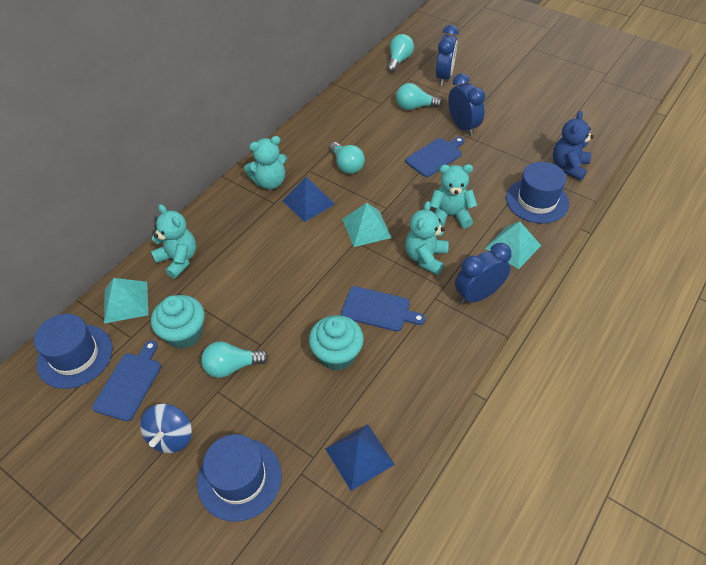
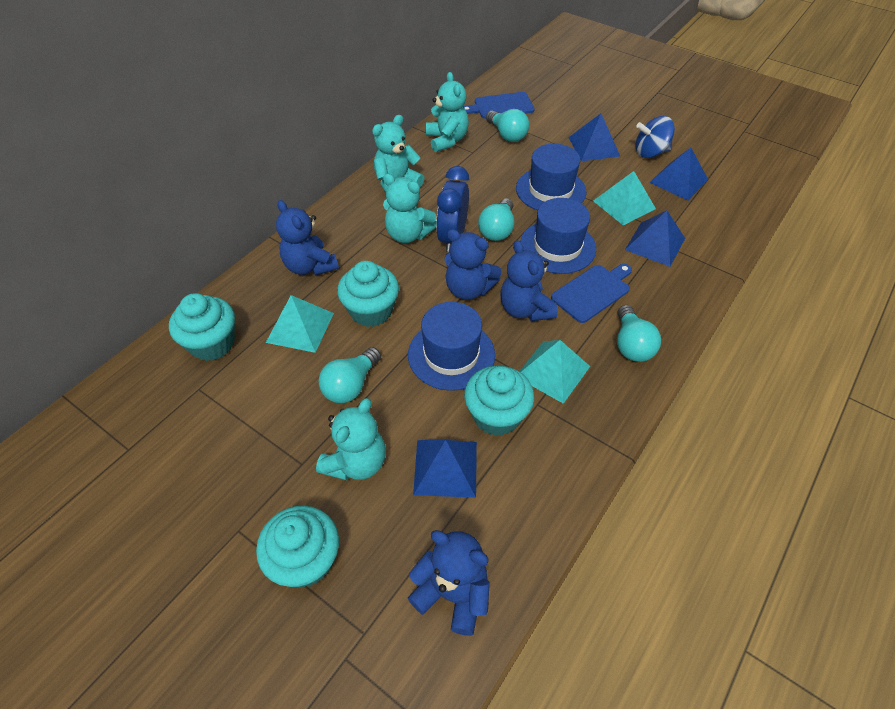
blue clock: [436,25,459,86] [448,73,485,136] [455,243,512,304] = 3 -> [436,166,469,252] = 1
blue cutting board: [92,340,161,421] [341,286,425,332] [405,137,464,177] = 3 -> [463,92,535,119] [551,264,632,323] = 2
blue pyramid: [282,177,335,222] [325,424,395,491] = 2 -> [413,440,477,498] [568,113,620,161] [625,210,685,267] [649,147,708,200] = 4
blue teddy bear: [553,111,594,180] = 1 -> [276,200,339,276] [408,530,490,636] [444,229,501,300] [500,240,558,321] = 4
turquoise cupcake: [151,295,205,349] [309,315,364,371] = 2 -> [169,293,235,361] [256,506,339,588] [337,261,399,327] [464,365,534,436] = 4

